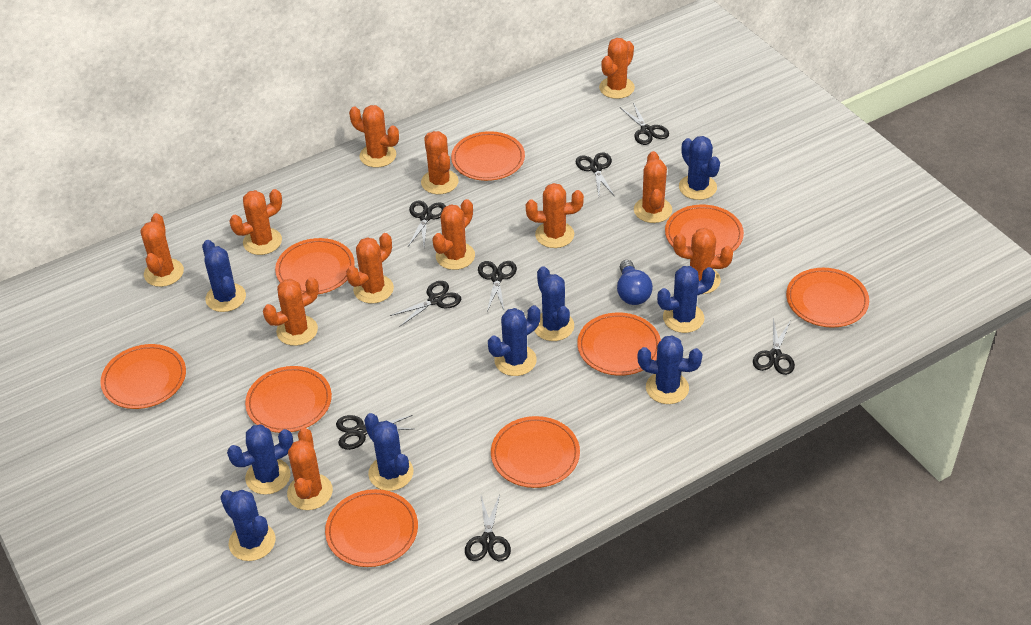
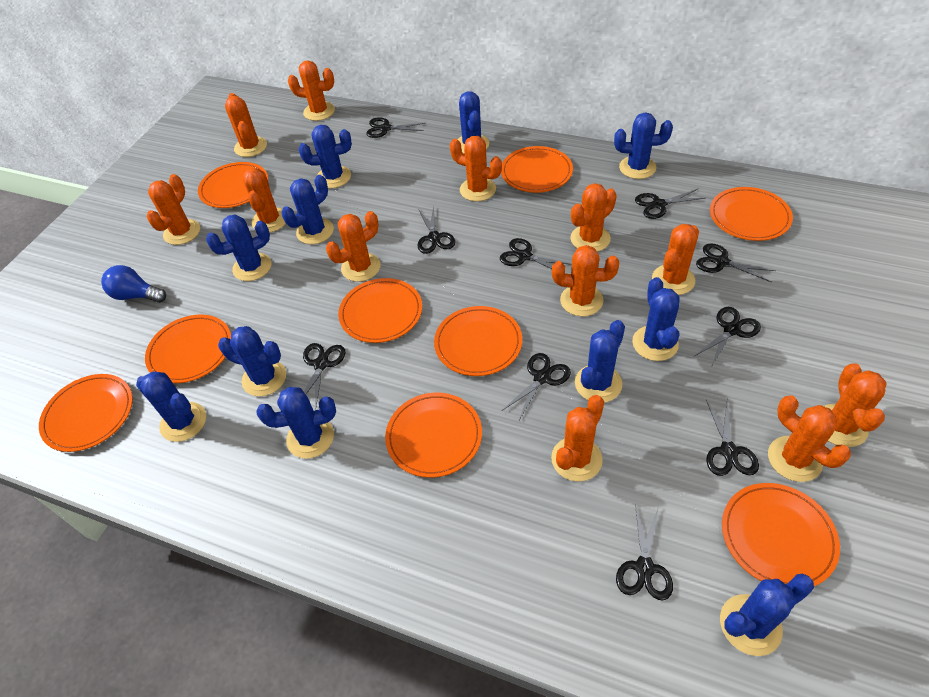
black scissors: [336,415,413,450] [390,281,461,327] [408,201,446,246] [465,494,511,561] [478,261,517,313] [576,152,614,196] [621,102,669,145] [753,318,795,375] = 8 -> [303,343,345,407] [366,117,425,138] [418,205,455,254] [500,238,572,269] [502,353,571,420] [616,504,673,600] [635,189,705,219] [694,307,761,367] [696,243,776,282] [706,399,759,476] = 10
blue cactus: [202,240,246,312] [220,490,275,561] [227,424,293,495] [364,413,414,491] [488,305,540,376] [534,266,574,341] [638,335,703,404] [657,266,715,333] [679,136,720,200] = 9 -> [136,371,206,442] [206,214,271,281] [218,326,286,397] [256,387,336,459] [282,175,334,244] [299,125,352,188] [457,91,489,154] [575,320,625,403] [614,113,673,179] [632,277,680,361] [720,574,814,656] = 11

